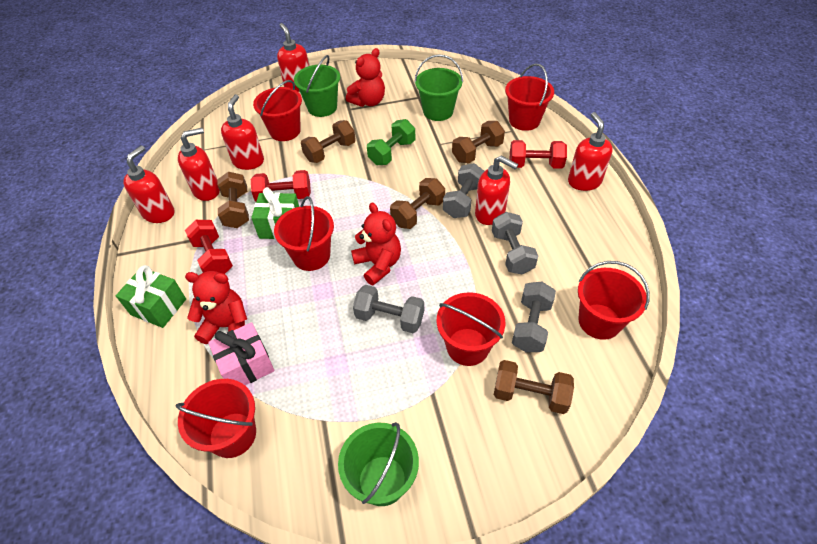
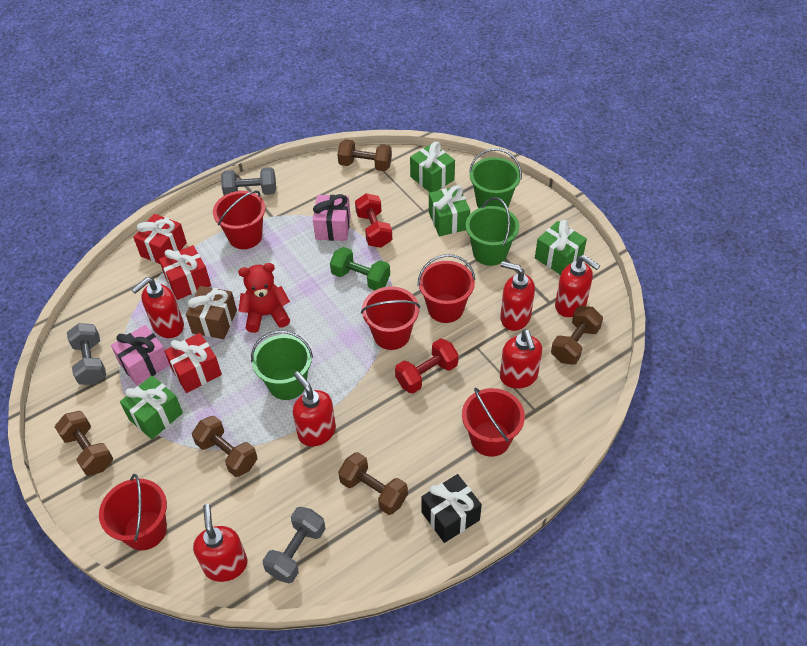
black gift: none = 0 -> [421,474,482,543] = 1
brown gift: none = 0 -> [186,286,237,339] = 1
green gift: [116,265,186,328] [251,187,299,239] = 2 -> [120,376,183,439] [410,142,455,192] [429,185,470,236] [535,220,587,275] = 4
grey dumbbell: [353,285,424,333] [443,163,484,218] [492,212,538,275] [512,281,556,353] = 4 -> [67,323,106,385] [221,167,276,195] [263,507,325,583] = 3
pink gift: [208,322,275,385] = 1 -> [111,325,170,385] [313,194,351,241] = 2
red bucket: [176,379,256,458] [253,80,302,141] [274,196,334,271] [436,292,505,366] [505,64,554,131] [578,261,650,340] = 6 -> [99,474,167,550] [213,190,265,249] [361,287,420,350] [418,254,475,323] [462,387,525,457] = 5
red dumbbell: [185,220,233,274] [251,170,311,201] [510,140,567,169] = 3 -> [355,193,392,248] [395,338,459,393] = 2
red gift: none = 0 -> [133,214,187,264] [159,245,211,300] [164,333,222,393] = 3
red teddy bear: [185,271,247,344] [346,48,385,107] [351,203,401,285] = 3 -> [238,263,290,333] = 1

